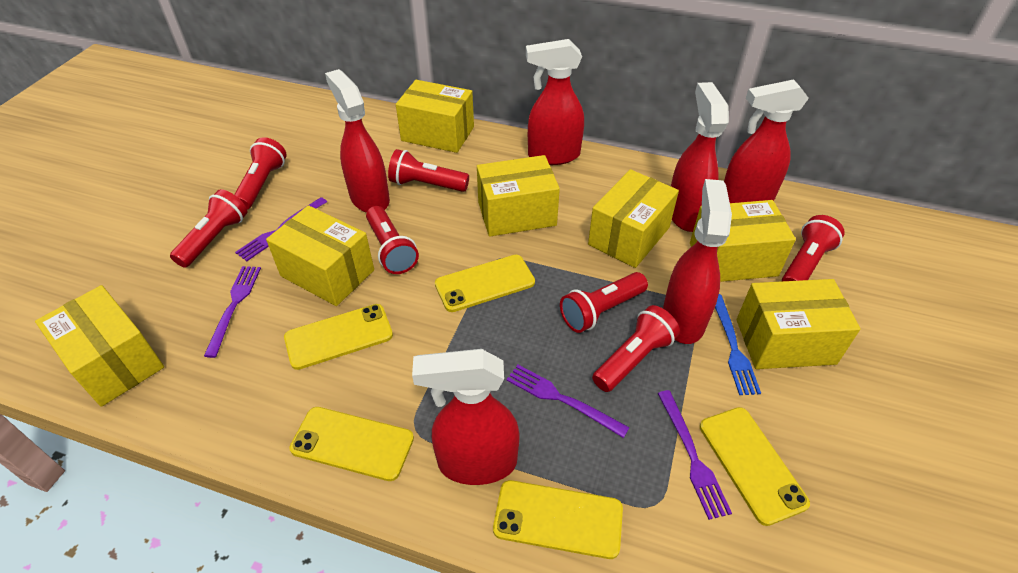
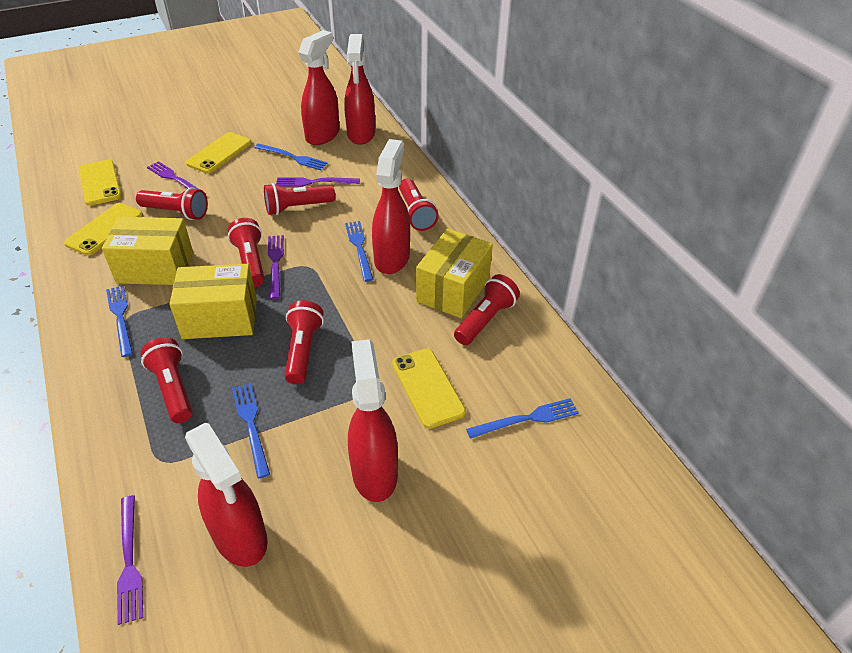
blue fork: [715,294,761,395] = 1 -> [106,285,133,357] [232,383,270,478] [254,143,328,170] [345,221,374,282] [466,398,579,439] = 5
red spray bottle: [325,69,390,213] [412,349,520,485] [526,39,584,165] [663,179,732,344] [671,82,729,232] [724,79,809,203] = 6 -> [185,423,268,567] [298,30,339,145] [344,34,375,145] [348,339,398,502] [372,139,410,274] = 5
yellow box: [35,285,164,407] [266,205,374,306] [396,80,474,153] [477,155,560,237] [588,169,679,268] [690,200,796,282] [737,279,860,369] = 7 -> [102,217,193,285] [169,264,257,339] [416,229,493,318] = 3
yellow phone: [284,304,393,370] [289,407,414,481] [435,255,535,312] [493,480,623,559] [700,407,810,526] = 5 -> [64,203,143,256] [79,160,122,206] [186,132,252,173] [392,349,466,429] = 4

